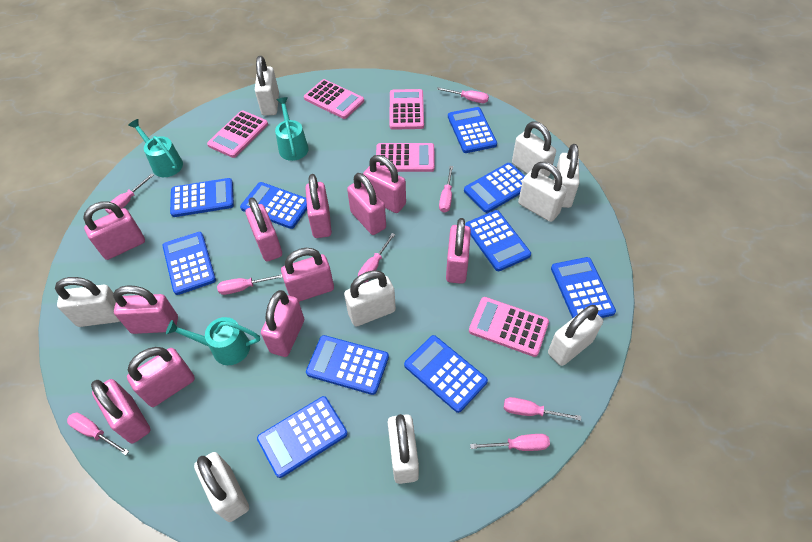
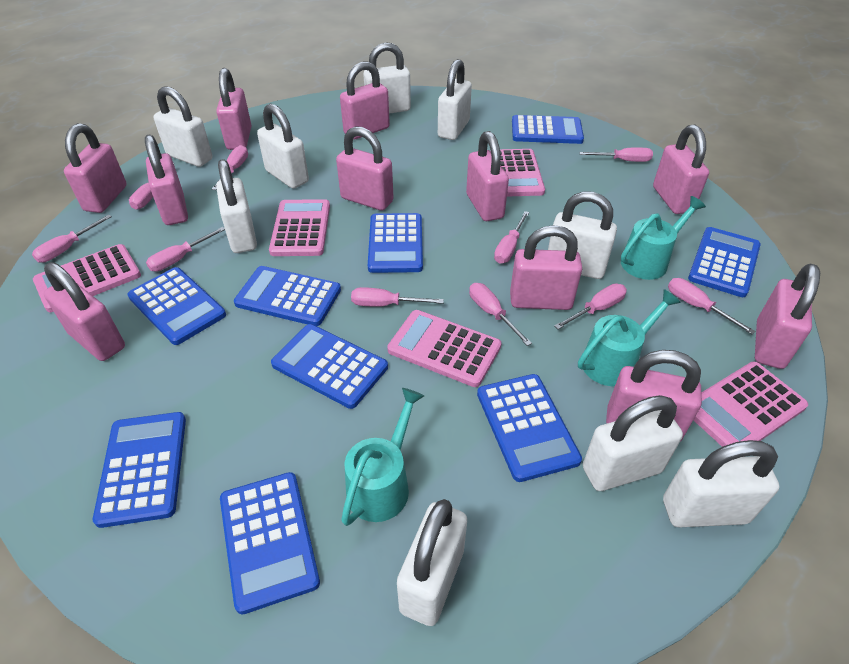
blue calculator: [163,232,216,295] [170,178,234,217] [240,182,307,229] [257,396,348,478] [306,335,389,395] [404,335,488,413] [448,107,497,153] [464,163,525,213] [465,210,531,271] [551,257,616,319] = 10 -> [93,412,186,528] [127,267,226,345] [220,472,320,614] [234,266,341,326] [271,324,388,409] [368,213,423,273] [477,374,582,482] [512,115,584,144] [688,227,761,297] = 9
pink screwdriver: [67,413,129,455] [105,174,154,214] [217,274,283,295] [358,233,395,283] [437,87,489,103] [439,166,453,213] [470,434,550,451] [504,397,581,421] = 8 -> [32,215,112,263] [129,163,175,210] [146,227,225,271] [212,145,248,190] [351,287,444,307] [469,283,532,346] [494,211,529,264] [554,284,627,329] [579,147,653,162] [668,278,756,334] = 10

